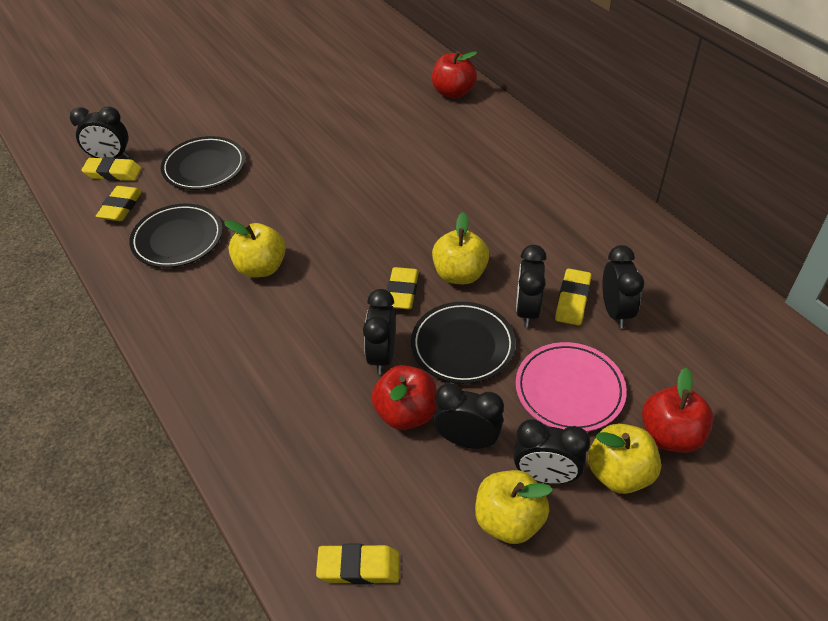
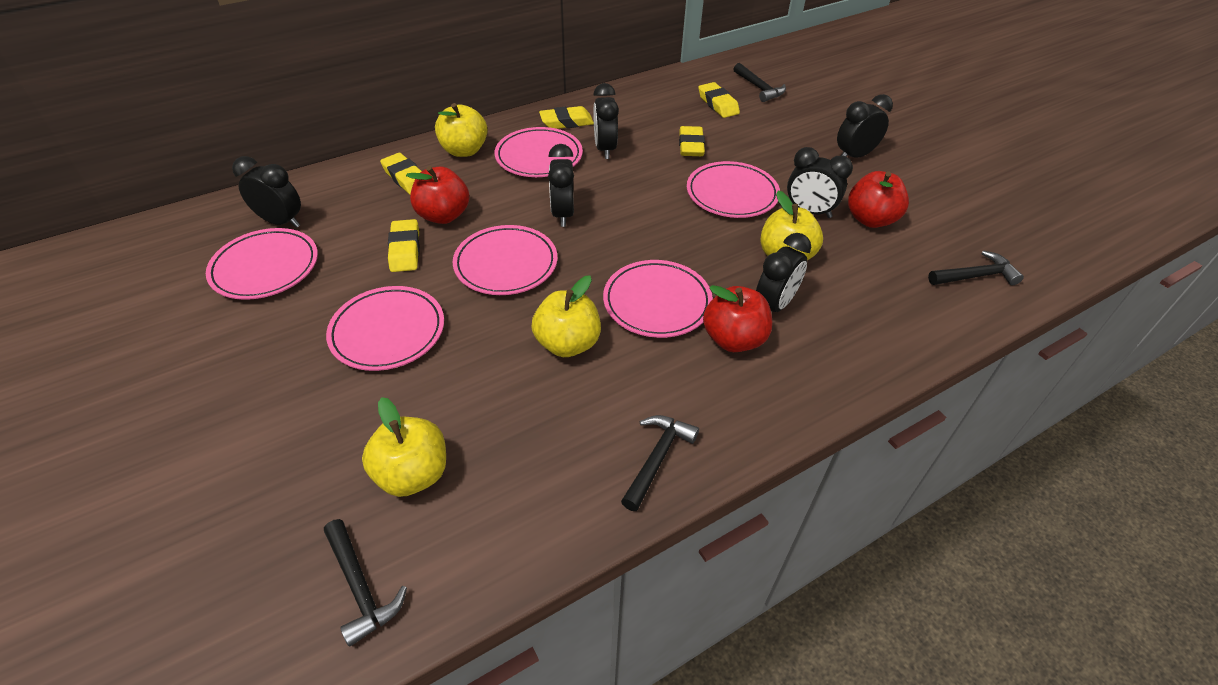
black hammer: none = 0 -> [324,519,407,647] [621,415,699,511] [734,63,786,102] [928,251,1024,285] = 4
black plate: [129,203,223,268] [161,136,245,190] [411,302,516,384] = 3 -> none = 0
pink plate: [516,342,627,432] = 1 -> [206,228,318,300] [326,286,444,371] [453,225,558,295] [494,127,583,177] [603,260,713,338] [687,161,780,218] = 6

